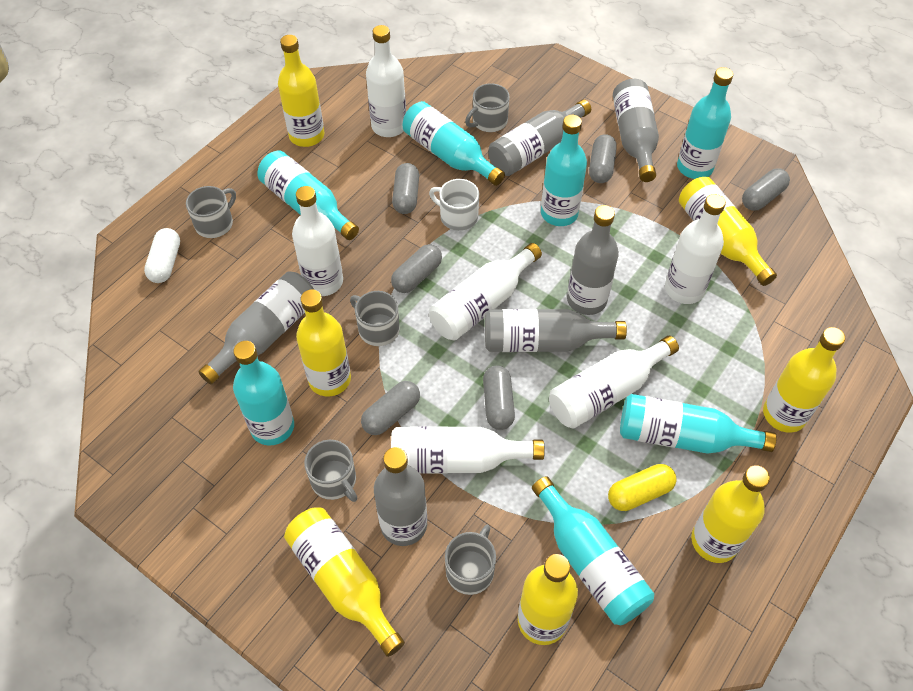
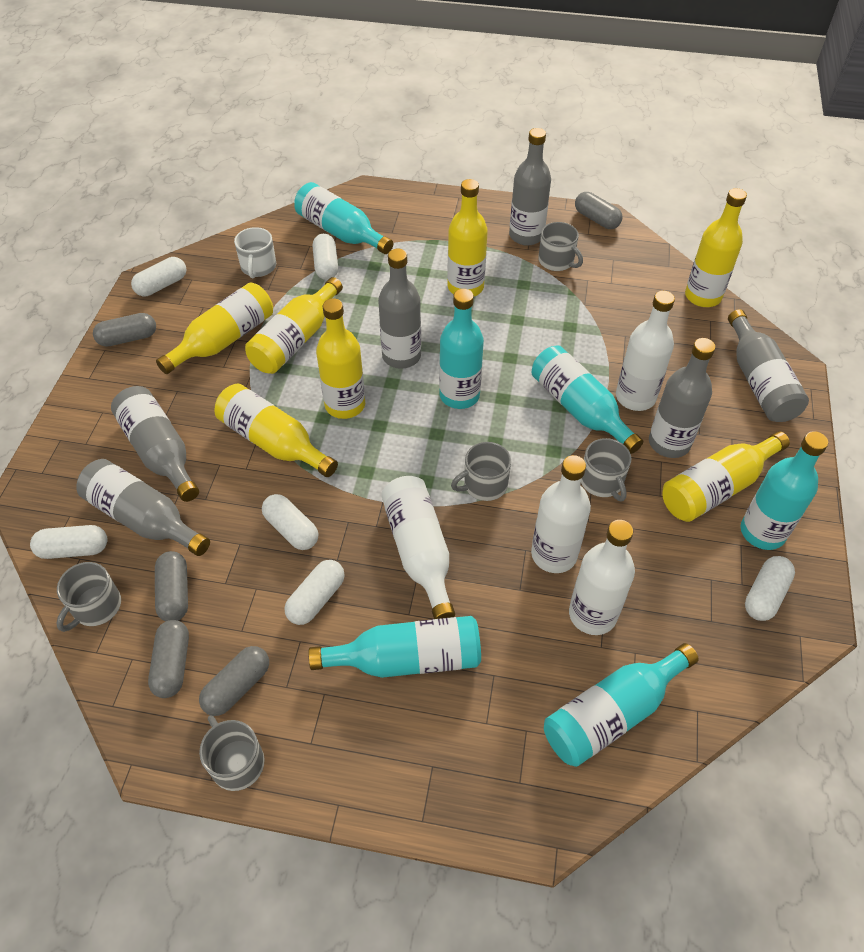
grey capsule: [361,381,420,435] [391,244,442,293] [392,163,419,214] [483,366,515,430] [589,134,617,183] [742,168,790,211] = 6 -> [93,313,156,347] [148,620,189,698] [155,551,188,622] [199,646,269,716] [575,192,623,229] = 5
turquoise bottle: [233,341,294,446] [257,151,359,240] [403,101,505,186] [532,476,654,625] [541,115,587,226] [620,394,777,454] [677,67,733,179] = 7 -> [294,182,393,254] [309,616,481,678] [439,289,484,409] [532,345,643,454] [544,643,698,767] [741,431,828,550] = 6
white bottle: [292,186,343,296] [366,25,406,137] [391,426,545,474] [429,243,542,340] [549,336,679,429] [665,194,726,304] = 6 -> [381,476,455,619] [531,455,591,573] [569,520,635,635] [616,291,675,411] = 4
white capsule: [144,228,180,283] = 1 -> [30,525,107,559] [131,257,186,296] [262,494,318,550] [285,560,345,625] [313,234,338,280] [745,556,795,621] = 6
yellow capsule: [608,464,677,511] = 1 -> none = 0

